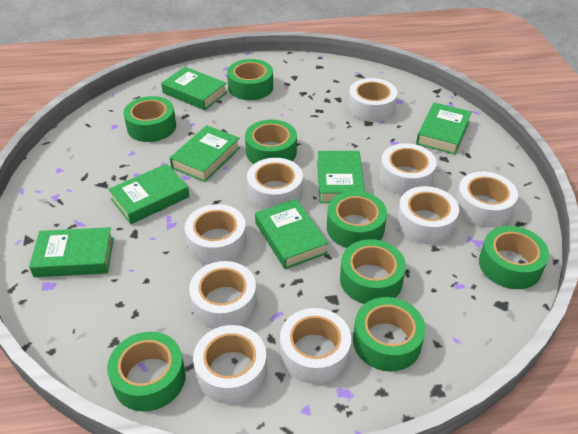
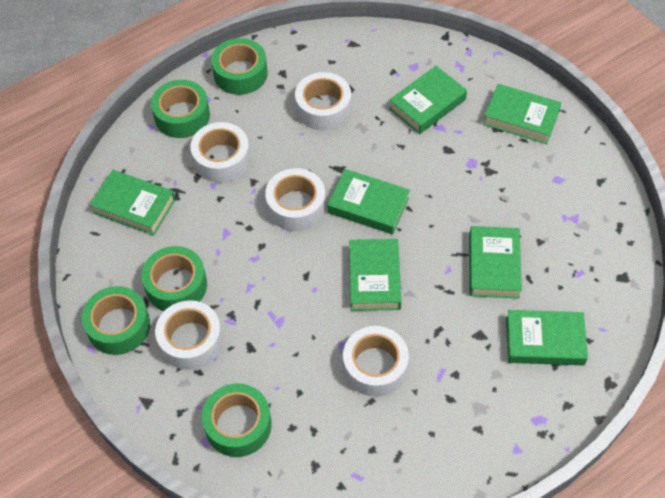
green tape: [107,332,186,412] [123,96,176,142] [227,59,273,100] [245,119,297,164] [327,191,387,248] [340,239,406,304] [353,297,426,372] [479,226,549,289] = 8 -> [82,286,150,355] [141,246,207,311] [151,80,210,138] [202,383,272,457] [211,38,268,95] = 5
white tape: [185,204,247,264] [189,261,257,329] [193,325,267,404] [247,158,303,210] [280,308,351,384] [348,78,398,122] [379,143,437,195] [397,186,459,244] [456,172,518,227] = 9 -> [155,300,223,370] [190,122,250,183] [265,168,326,231] [295,72,351,130] [343,326,409,397] = 5

